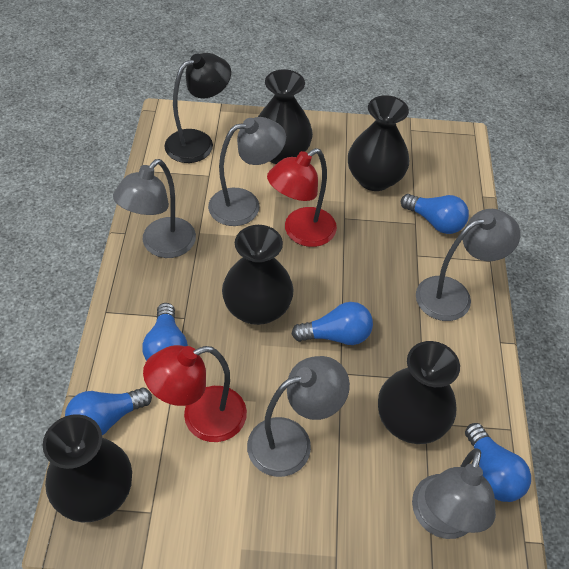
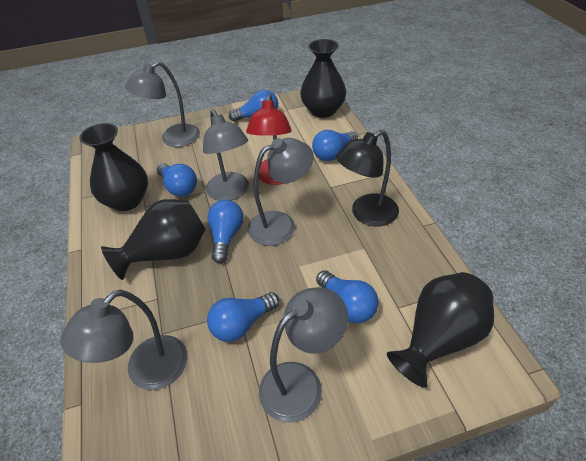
black vase: [43,414,132,522] [222,225,294,325] [258,69,313,164] [348,95,409,191] [378,341,460,444] = 5 -> [79,123,148,211] [101,199,206,280] [300,39,346,118] [387,272,494,388] = 4
blue light bulb: [65,388,152,435] [142,303,188,361] [292,302,373,345] [401,194,469,234] [465,423,531,502] = 5 -> [157,163,197,197] [207,200,244,263] [207,292,280,342] [229,90,278,122] [312,130,358,161] [316,270,378,323] = 6
red lamp: [143,345,247,442] [267,148,337,247] = 2 -> [246,94,291,185] = 1

